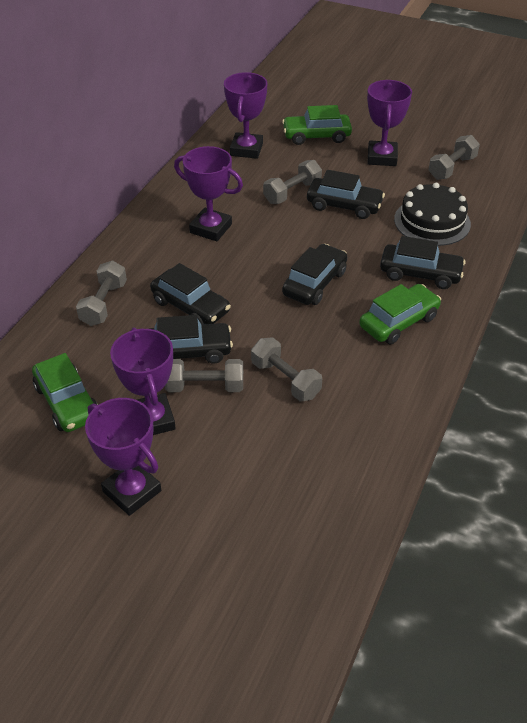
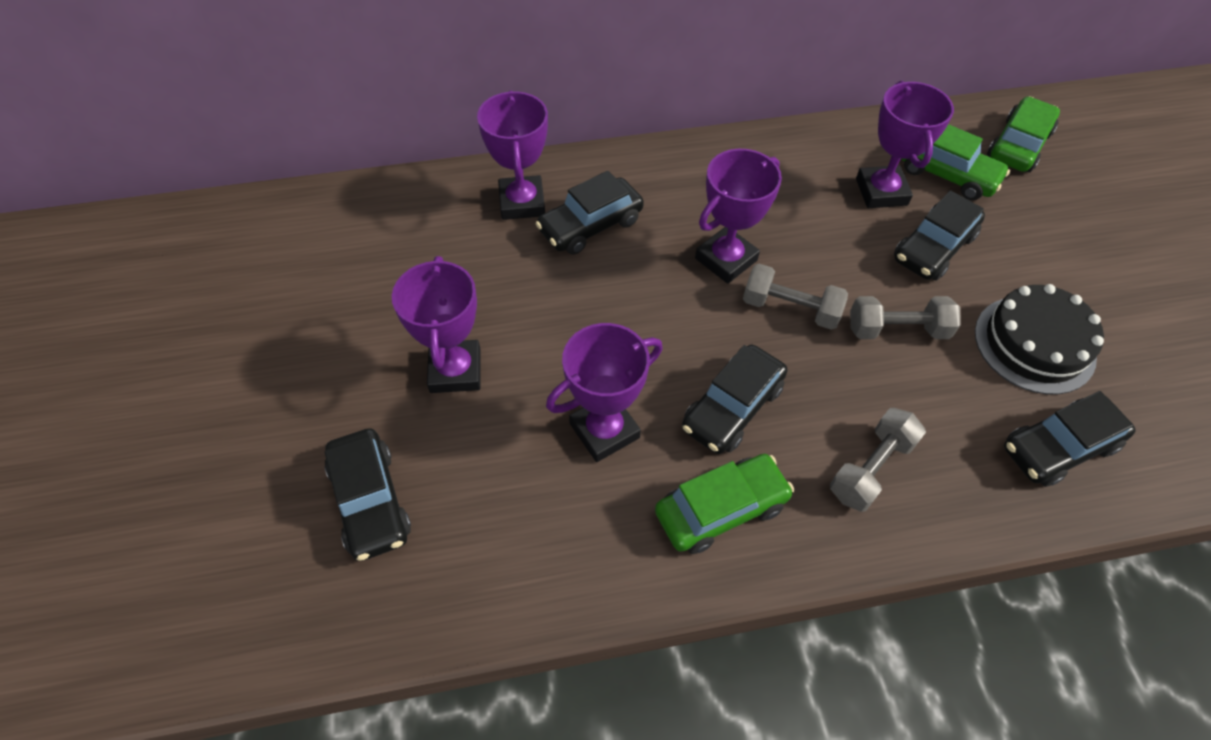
grey dumbbell: [76,261,127,326] [165,359,243,392] [251,337,322,401] [263,160,322,204] [429,135,480,180] = 5 -> [743,264,848,330] [830,408,926,512] [850,296,961,339] = 3

